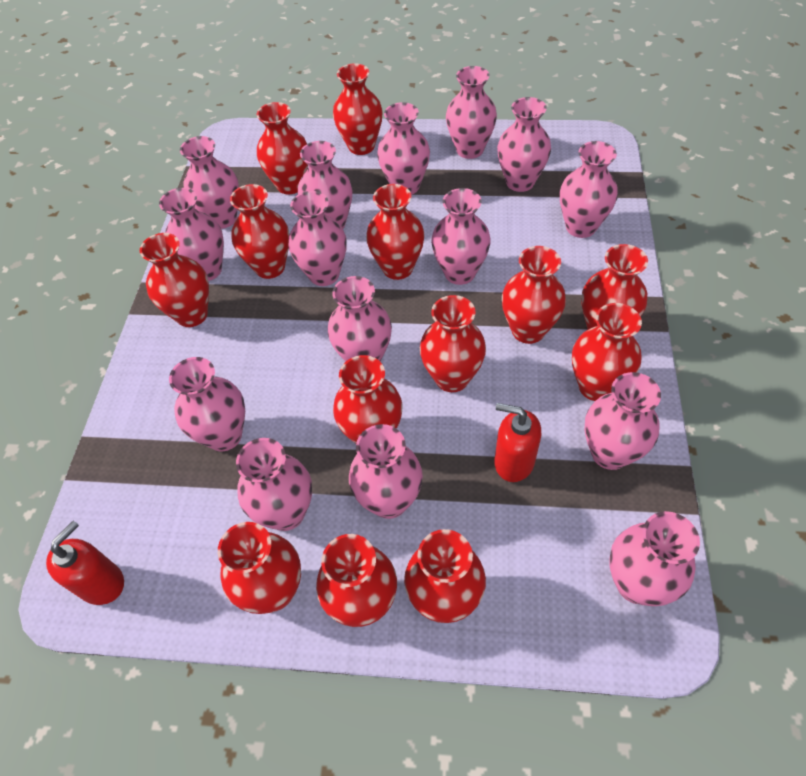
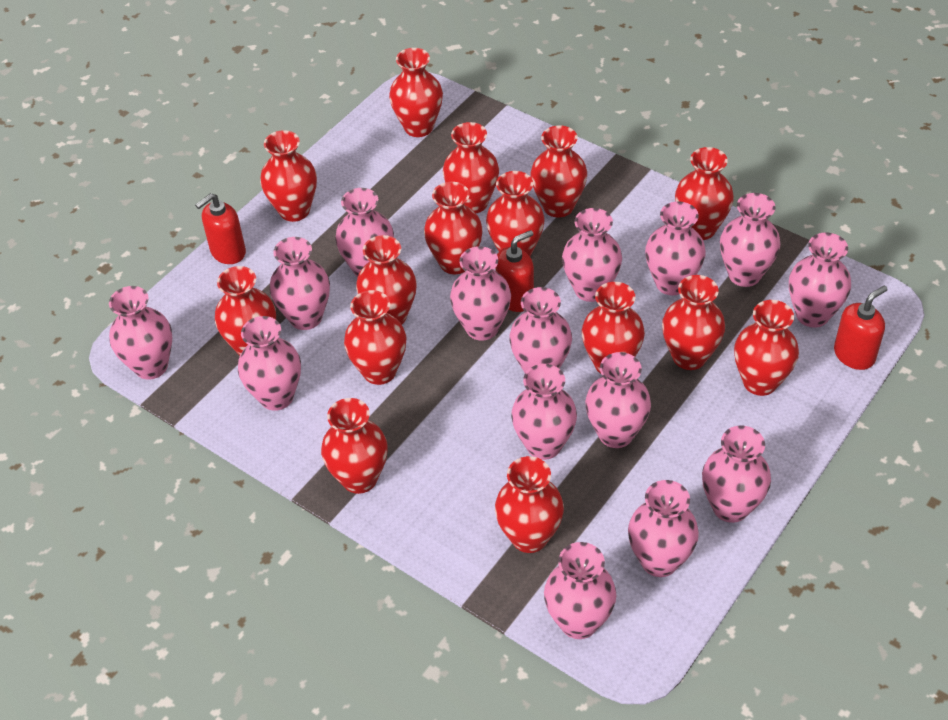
red soap dispenser: [46,521,124,605] [495,403,541,482] = 2 -> [195,193,246,264] [495,230,534,312] [834,285,888,370] = 3
red vase: [140,233,209,327] [218,522,301,614] [230,184,289,279] [257,102,308,194] [316,534,397,627] [333,63,383,155] [333,355,403,443] [366,184,425,280] [404,529,486,623] [420,295,486,392] [502,246,566,344] [572,303,642,401] [581,244,648,329] = 13 -> [215,266,276,356] [260,130,317,222] [321,398,388,494] [344,290,407,385] [356,235,417,325] [389,48,443,137] [424,182,483,274] [443,122,499,213] [486,171,545,256] [495,456,564,553] [531,125,587,217] [582,282,645,374] [662,275,725,370] [675,147,734,240] [734,300,799,396] = 15

